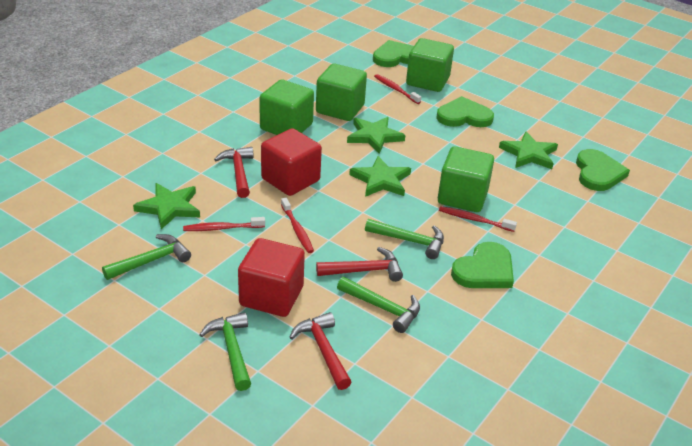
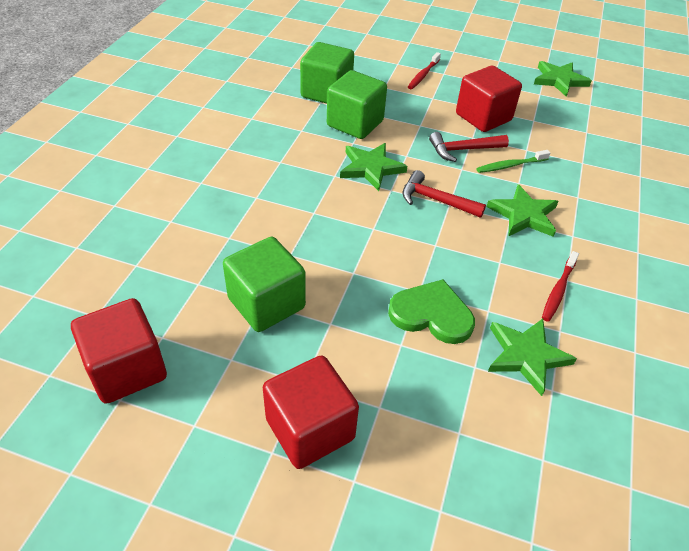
green cube: [259,79,314,135] [316,64,367,121] [406,38,454,92] [438,146,494,212] = 4 -> [223,237,306,332] [300,42,354,103] [327,70,387,139] = 3
green hammer: [102,234,191,280] [199,312,251,391] [337,277,420,333] [365,219,444,259] = 4 -> none = 0
green heart: [373,40,414,67] [436,96,494,127] [451,242,514,288] [576,149,630,191] = 4 -> [388,279,475,344] = 1
green toothbrush: none = 0 -> [476,150,550,173] = 1
red cube: [238,238,305,317] [261,128,322,196] = 2 -> [71,298,167,404] [263,355,359,469] [456,66,522,132] = 3
red hammer: [214,147,254,198] [289,312,352,390] [316,247,403,282] = 3 -> [403,170,486,218] [429,132,509,162] = 2
red toothbrush: [183,217,265,231] [281,198,314,253] [374,74,421,104] [439,206,517,232] = 4 -> [408,52,441,89] [542,251,579,322] = 2

